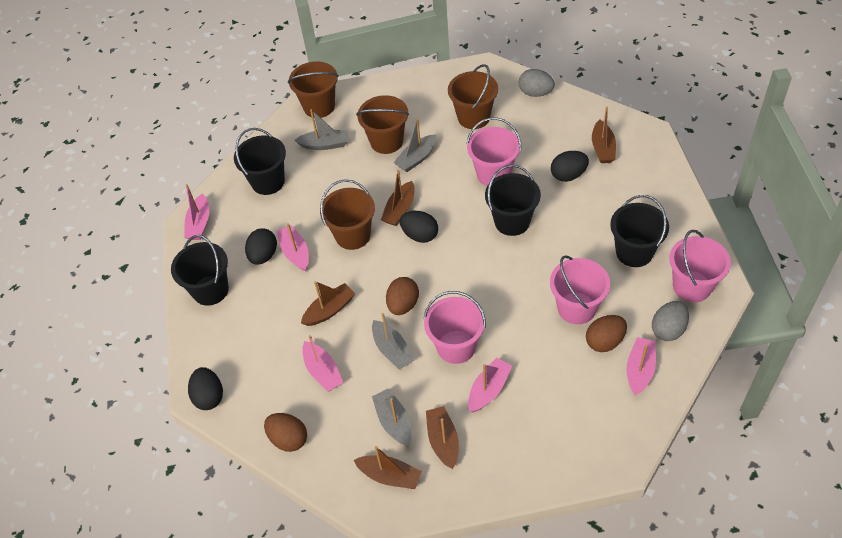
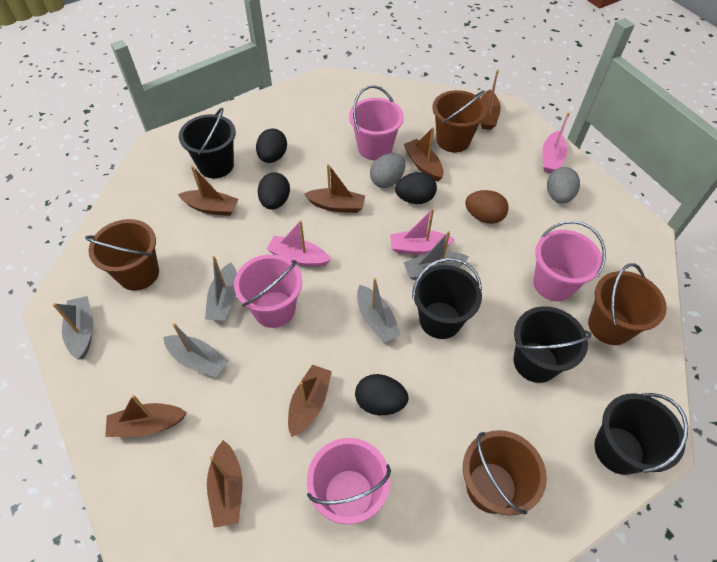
brown boat: [301,281,356,326] [354,446,422,489] [381,170,415,226] [426,406,459,469] [592,107,616,163] = 5 -> [105,395,187,437] [178,166,239,216] [207,440,242,528] [288,365,332,437] [304,164,365,213] [404,127,444,181] [480,70,501,130] = 7
brown egg: [264,413,307,452] [386,277,419,315] [586,315,627,352] = 3 -> [465,190,509,224] = 1
grey boat: [295,109,348,150] [372,313,414,369] [372,388,412,447] [393,119,436,172] = 4 -> [53,296,93,359] [163,323,228,378] [205,256,237,321] [357,278,401,343] [403,231,469,280] = 5
pink boat: [184,184,210,240] [276,223,309,272] [302,335,344,392] [468,357,512,412] [627,337,656,395] = 5 -> [267,220,331,267] [390,208,455,254] [542,112,570,173] = 3

